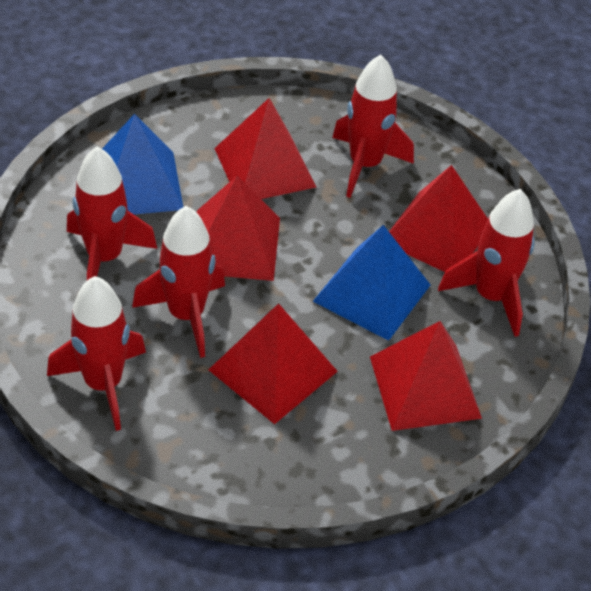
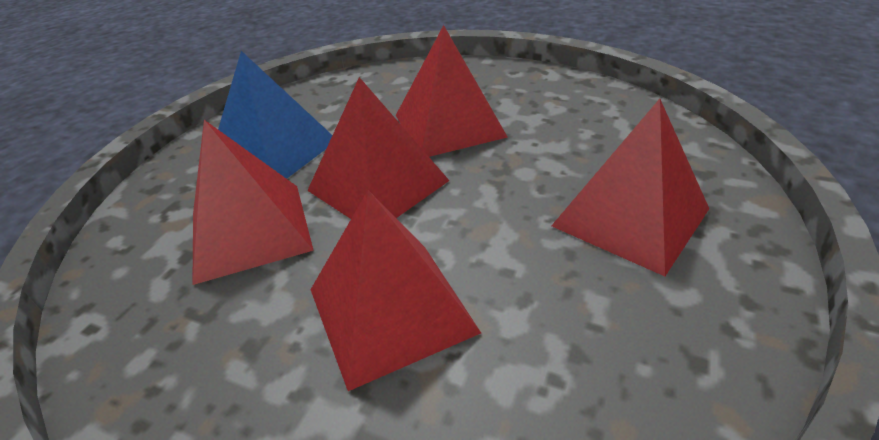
blue pyramid: [102,114,183,215] [313,225,431,341] = 2 -> [218,51,332,179] = 1
red rocket: [47,276,146,431] [67,147,157,280] [132,206,225,358] [332,55,414,198] [438,189,535,337] = 5 -> none = 0

